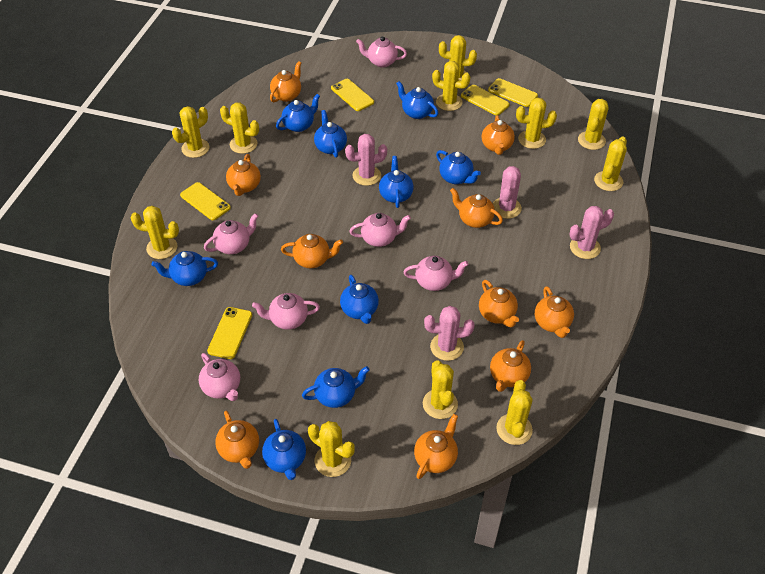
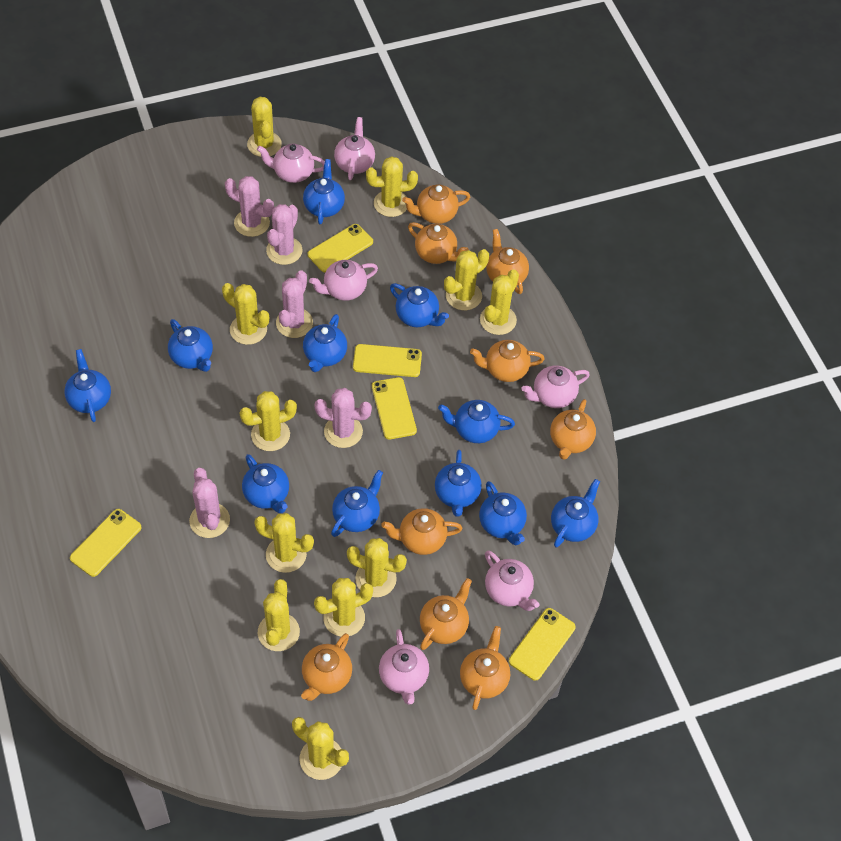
blue teapot: [151,251,218,286] [262,419,306,480] [276,94,320,132] [302,366,370,408] [314,110,347,158] [340,275,379,324] [379,156,414,208] [396,81,438,119] [436,150,481,184] = 9 -> [64,349,111,422] [168,319,213,372] [242,454,289,514] [303,159,345,224] [303,314,347,372] [331,470,383,537] [390,283,449,327] [435,450,482,517] [438,400,515,443] [479,481,527,545] [551,479,600,547] = 11
orange teapot: [215,411,259,469] [226,154,261,196] [270,61,301,102] [281,234,343,268] [414,414,458,479] [450,188,503,228] [479,280,519,328] [482,115,515,155] [490,340,531,392] [535,286,574,338] = 10 -> [301,633,352,701] [381,508,462,555] [402,184,470,224] [408,222,469,264] [420,578,472,650] [460,626,510,710] [470,340,545,382] [486,229,529,294] [550,399,596,460] = 9
pink cactus: [345,134,387,186] [424,306,475,361] [493,166,522,219] [569,206,614,259] = 4 -> [189,468,230,538] [225,176,274,237] [266,204,302,265] [276,270,313,338] [314,388,372,448] = 5

